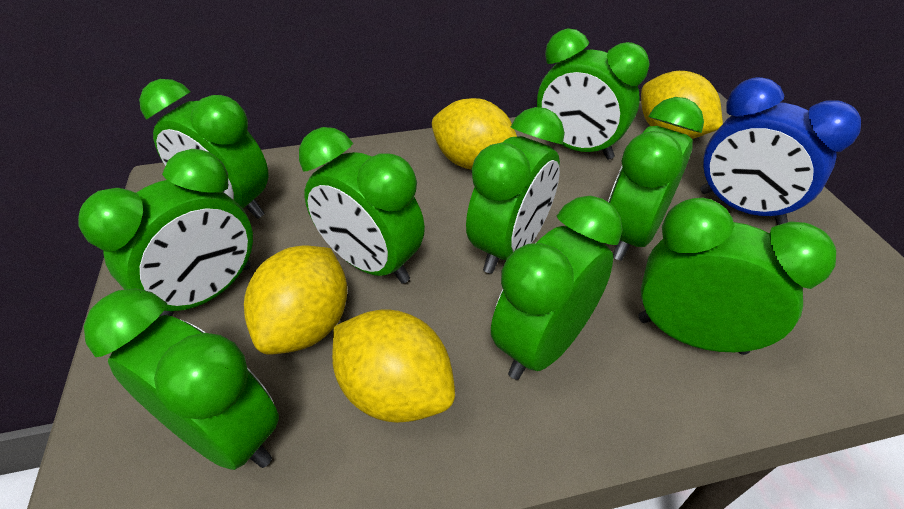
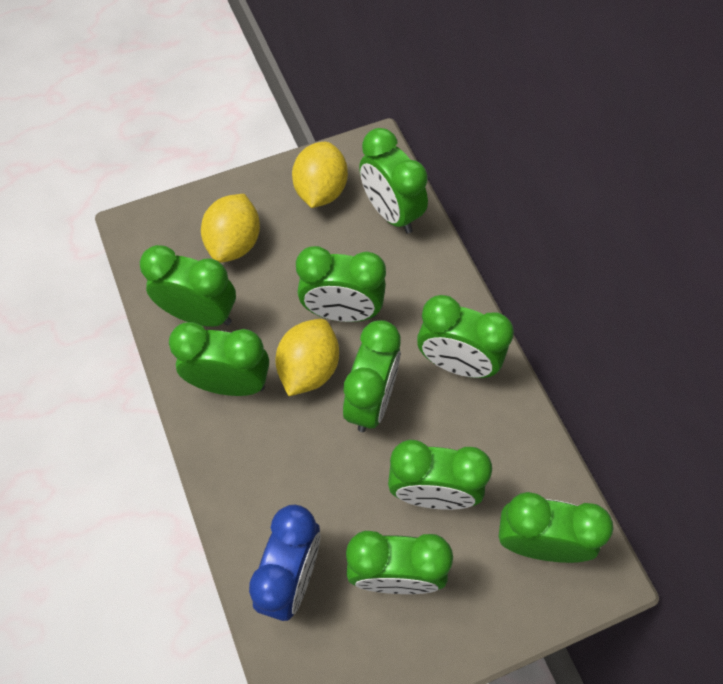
yellow lemon: [244,246,347,354] [332,309,455,423] [432,98,517,170] [641,71,723,139] = 4 -> [201,194,260,263] [275,319,339,396] [292,142,348,208] = 3

